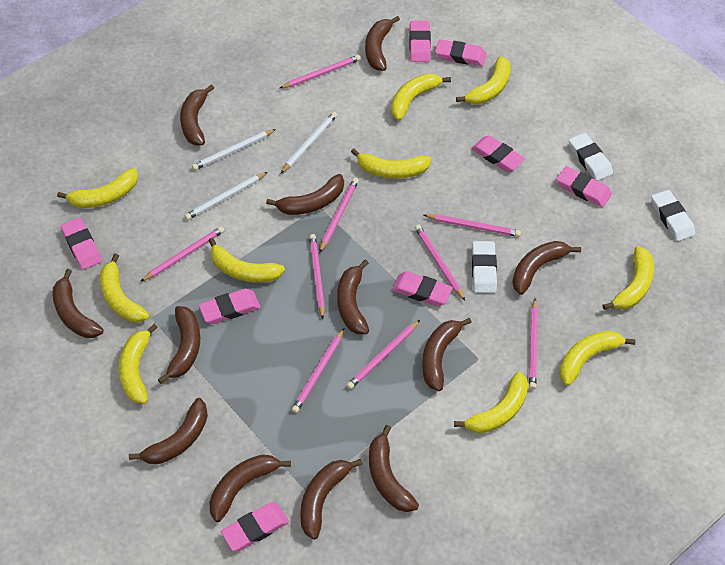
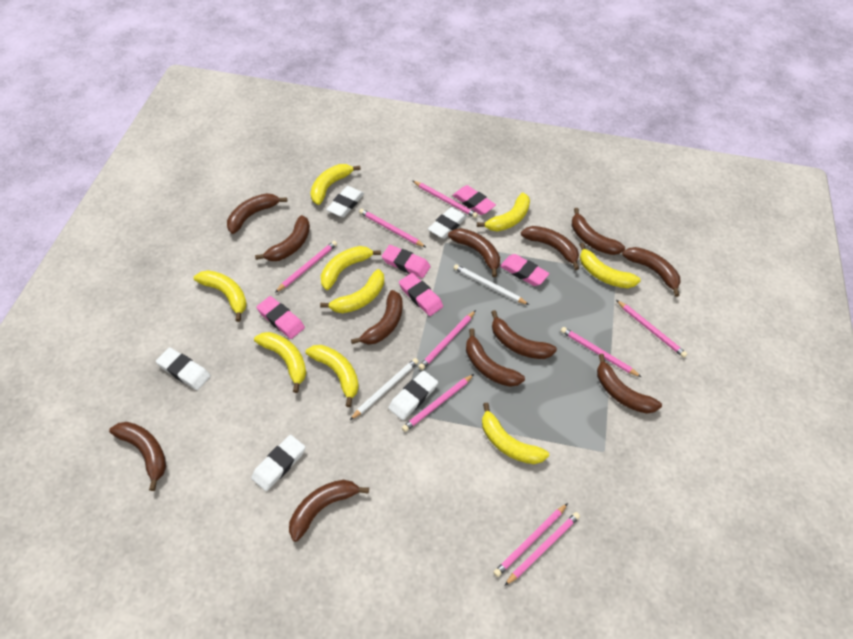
pink eraser: [61,218,102,270] [199,289,260,324] [221,503,289,551] [392,271,453,306] [409,21,431,62] [435,39,487,66] [471,135,525,172] [557,166,612,207] = 8 -> [256,296,305,339] [382,245,431,278] [399,273,443,316] [452,185,496,215] [500,254,550,286] = 5
white eraser: [472,241,497,293] [569,133,613,181] [651,190,695,241] = 3 -> [156,348,211,390] [251,435,305,491] [326,186,364,217] [388,370,438,420] [428,207,467,239] = 5
white pencil: [185,172,268,220] [192,129,276,170] [280,112,337,174] = 3 -> [350,358,419,420] [454,264,529,305] = 2
yellow banana: [57,168,138,208] [100,253,149,322] [119,324,158,404] [208,238,285,283] [351,148,431,179] [391,73,451,121] [454,372,528,434] [456,56,511,104] [560,330,636,386] [603,246,654,310] = 10 -> [194,270,247,322] [254,332,306,393] [306,345,359,407] [311,164,361,205] [320,269,384,313] [321,246,381,290] [477,193,530,232] [482,403,549,464] [579,243,641,288] = 9

